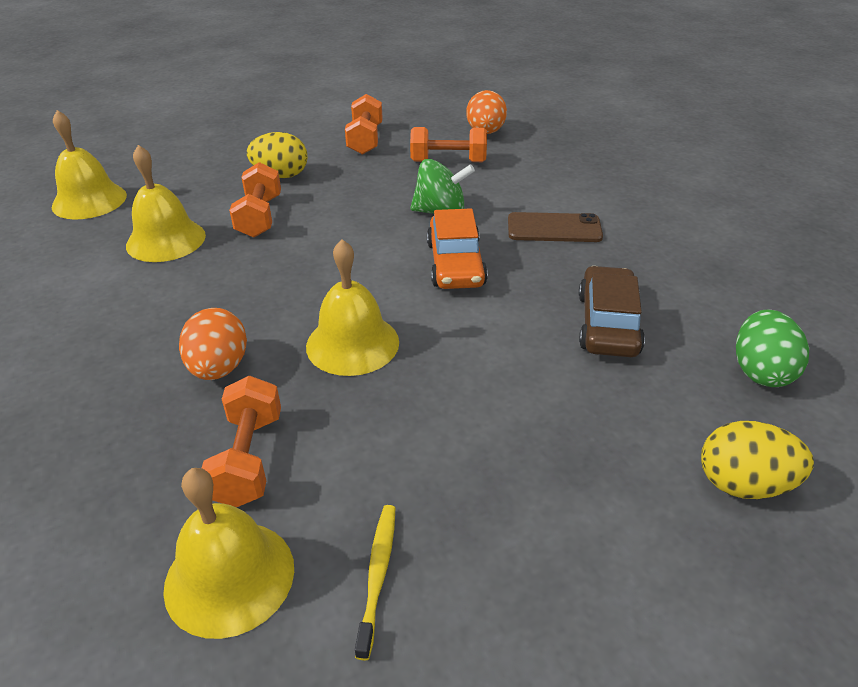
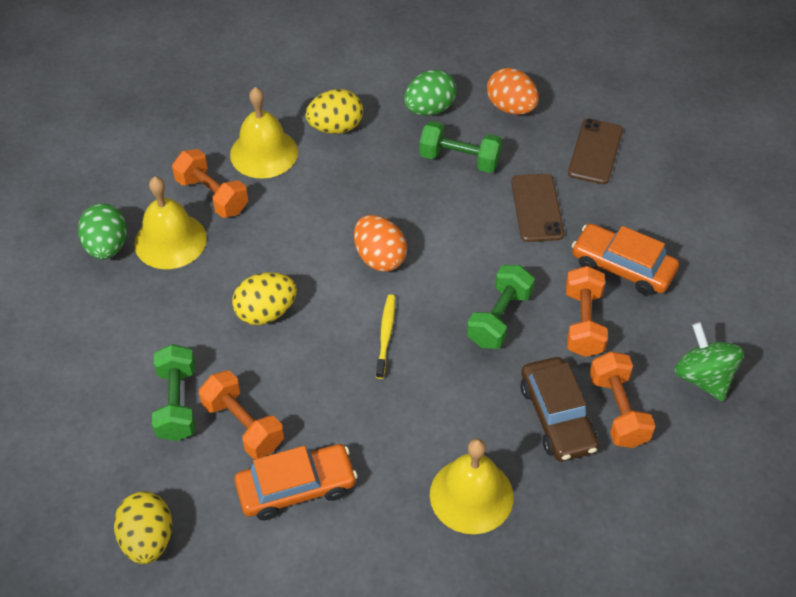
brown phone: [508,212,603,242] = 1 -> [511,174,564,242] [568,118,623,184] = 2
green dumbbell: none = 0 -> [152,344,195,441] [419,121,502,173] [467,265,535,349] = 3
green egg: [736,310,809,387] = 1 -> [78,203,127,259] [404,69,457,116] = 2
orange car: [427,208,488,289] = 1 -> [235,444,357,520] [572,223,679,296] = 2
yellow bell: [52,110,127,220] [126,145,206,262] [163,468,294,639] [306,239,399,376] = 4 -> [134,177,207,269] [230,87,298,179] [430,438,514,534] = 3
yellow egg: [247,132,307,178] [701,421,814,499] = 2 -> [114,491,172,564] [232,272,297,325] [305,89,363,134] = 3

